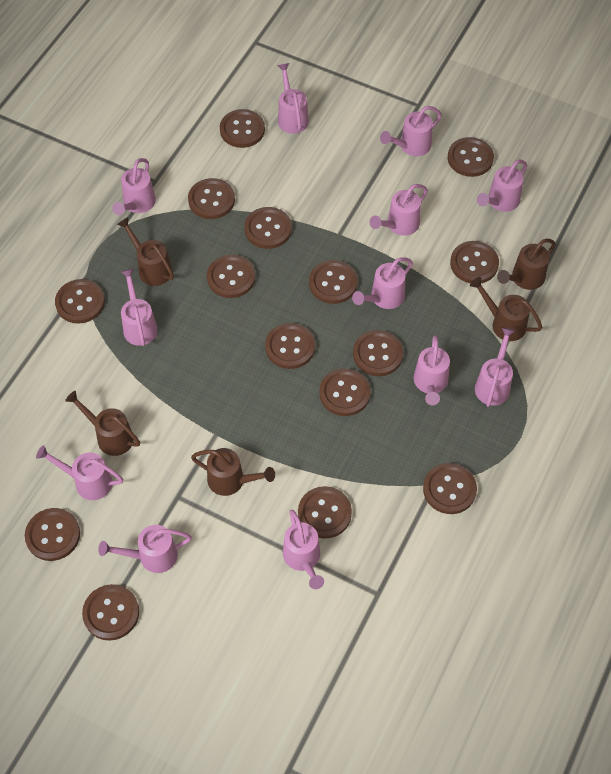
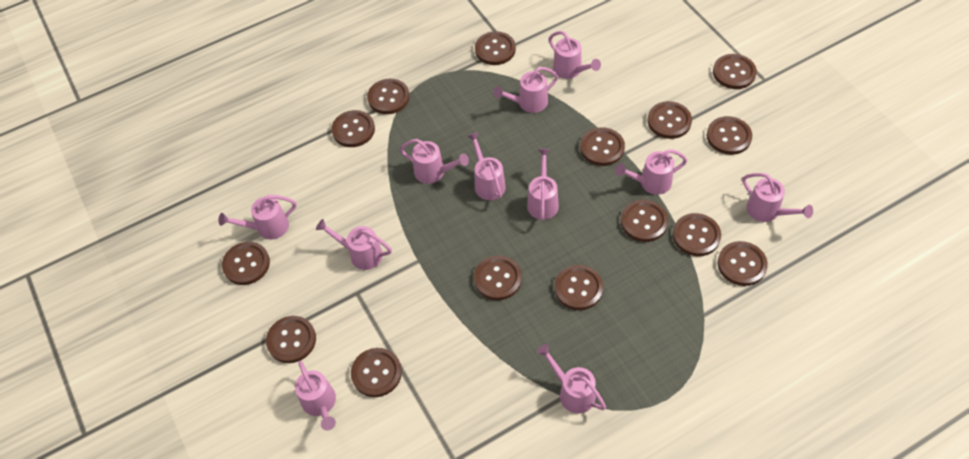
brown watering can: [65,391,140,456] [117,217,174,286] [191,448,275,496] [470,277,543,341] [497,239,556,290] = 5 -> none = 0
pink watering can: [36,445,123,500] [98,525,192,573] [112,158,156,215] [121,269,158,346] [277,63,309,134] [283,510,324,589] [352,257,413,309] [370,184,428,236] [380,106,442,156] [413,335,450,405] [475,327,515,407] [477,160,527,212] = 12 -> [219,195,297,240] [295,361,336,430] [316,219,392,270] [400,139,469,184] [467,132,506,200] [493,67,558,113] [527,149,559,220] [537,344,606,414] [549,31,601,79] [615,149,687,195] [742,173,813,222] = 11

